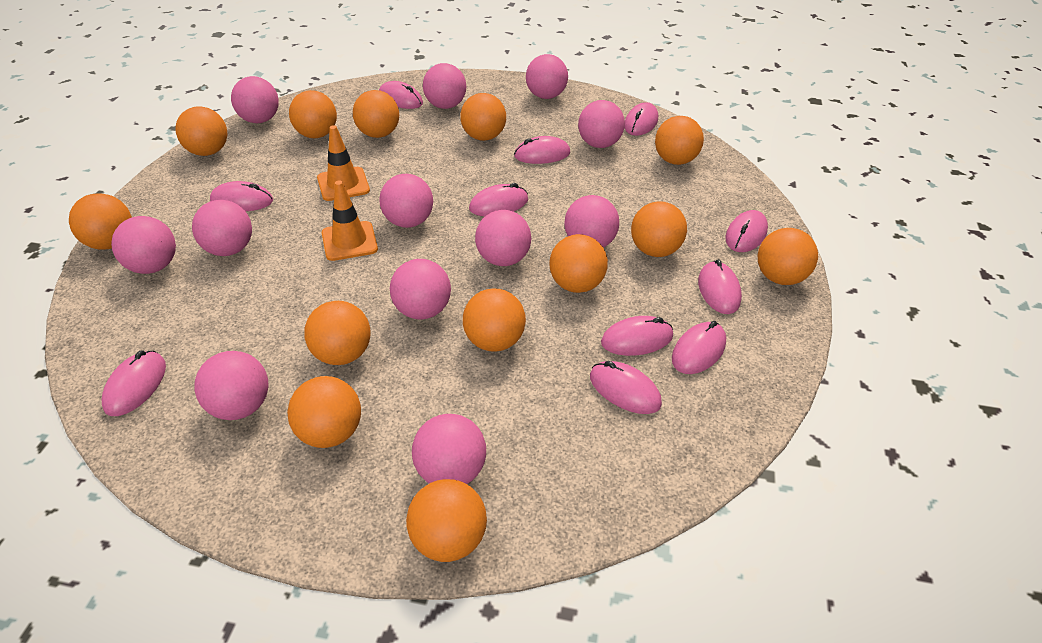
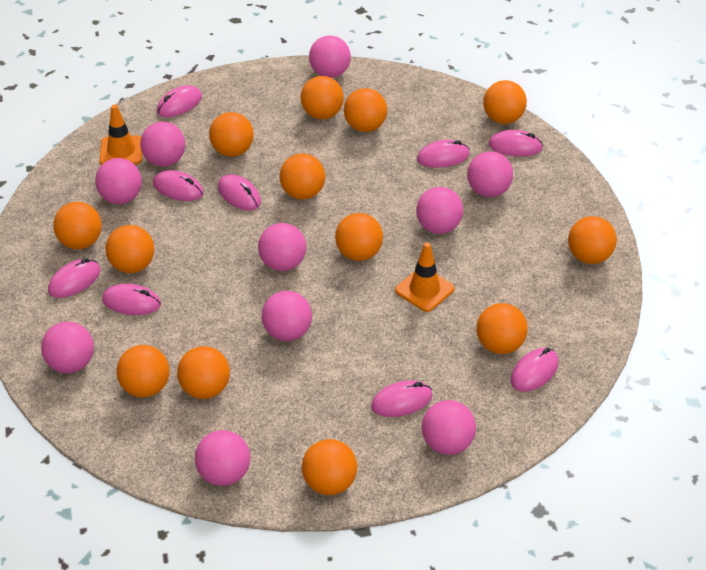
pink ball: [111,216,176,274] [192,200,252,256] [195,351,269,420] [231,76,279,123] [379,174,433,228] [390,259,451,320] [412,414,486,484] [423,63,466,109] [475,210,531,266] [526,54,568,99] [564,195,619,248] [578,100,625,148] = 12 -> [41,322,94,373] [95,158,142,204] [140,122,185,167] [195,430,250,486] [258,223,306,271] [261,291,312,341] [309,36,351,78] [416,187,463,234] [422,400,476,455] [467,151,513,197] = 10
pink mouse: [102,351,166,416] [210,181,273,211] [379,81,423,109] [469,183,528,216] [514,136,570,164] [590,361,662,414] [601,316,673,356] [625,102,658,136] [672,321,726,374] [698,259,742,314] [725,210,768,252] = 11 -> [48,258,101,298] [102,284,161,315] [153,170,204,201] [157,85,202,117] [218,174,261,211] [371,380,433,417] [417,140,470,168] [488,130,543,157] [510,348,559,392] = 9

